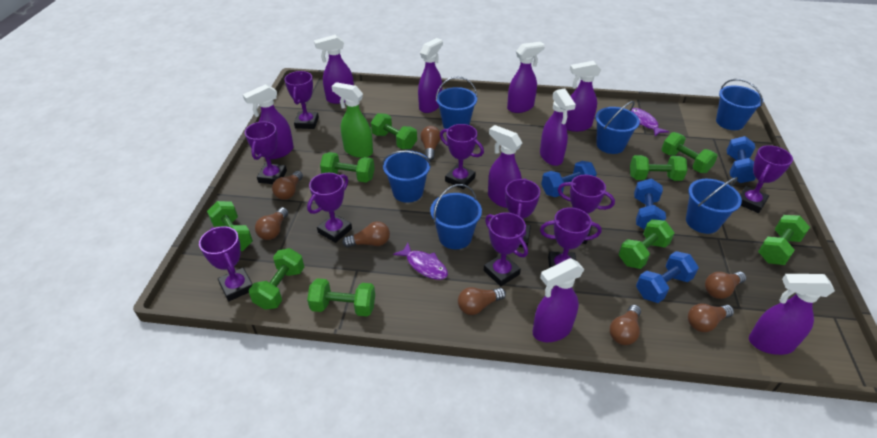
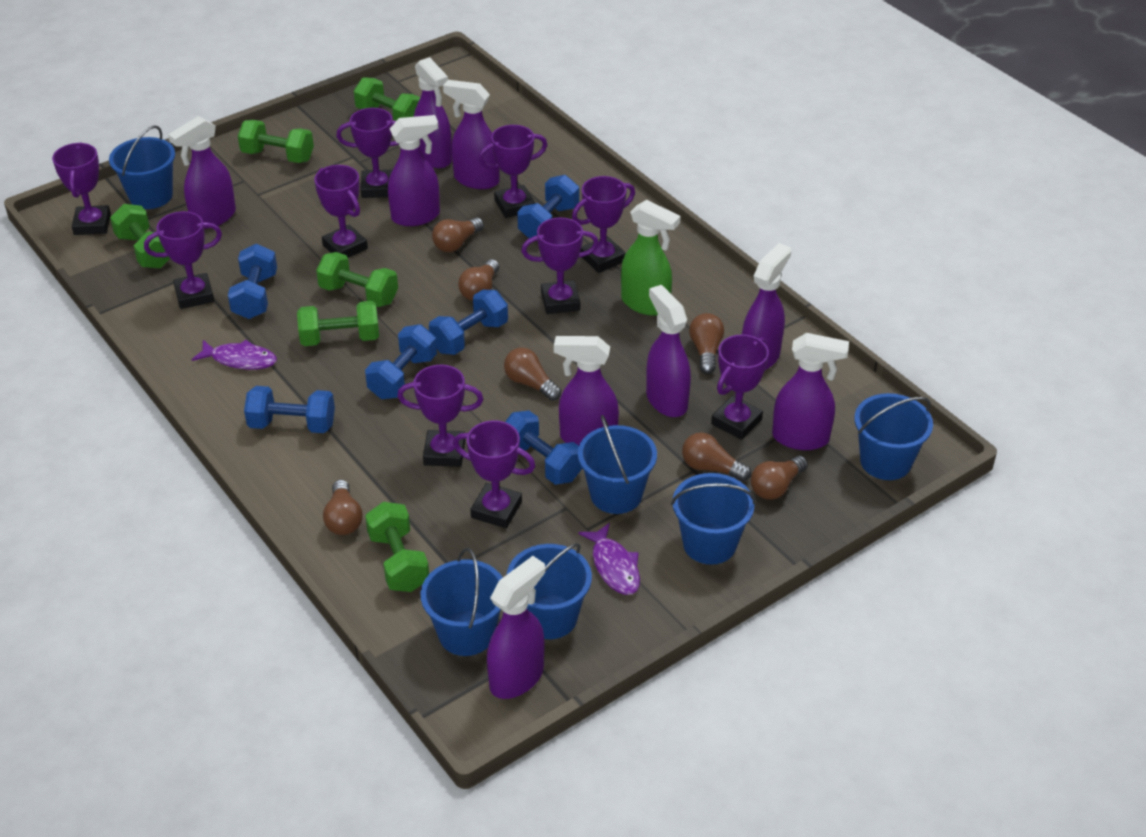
blue dumbbell: [541,161,597,197] [634,179,666,230] [636,251,699,303] [727,136,756,183] = 4 -> [228,244,277,319] [244,386,335,433] [365,324,437,399] [429,290,508,355] [505,411,582,485] [517,175,579,238] = 6
brown light bulb: [255,207,288,240] [272,171,303,200] [342,221,390,247] [420,126,441,161] [458,287,506,315] [610,305,641,345] [688,303,734,332] [705,272,746,299] = 8 -> [323,480,362,535] [432,217,484,252] [458,259,499,301] [504,348,561,401] [682,432,751,481] [689,313,724,374] [751,456,808,500] = 7
green dumbbell: [207,201,253,251] [249,248,304,310] [307,278,375,316] [320,152,375,183] [371,113,417,149] [619,219,674,269] [630,155,687,181] [662,132,718,173] [758,215,810,265] = 9 -> [110,204,170,268] [238,120,314,163] [297,301,379,346] [316,252,398,307] [354,77,420,121] [365,502,429,592] = 6

